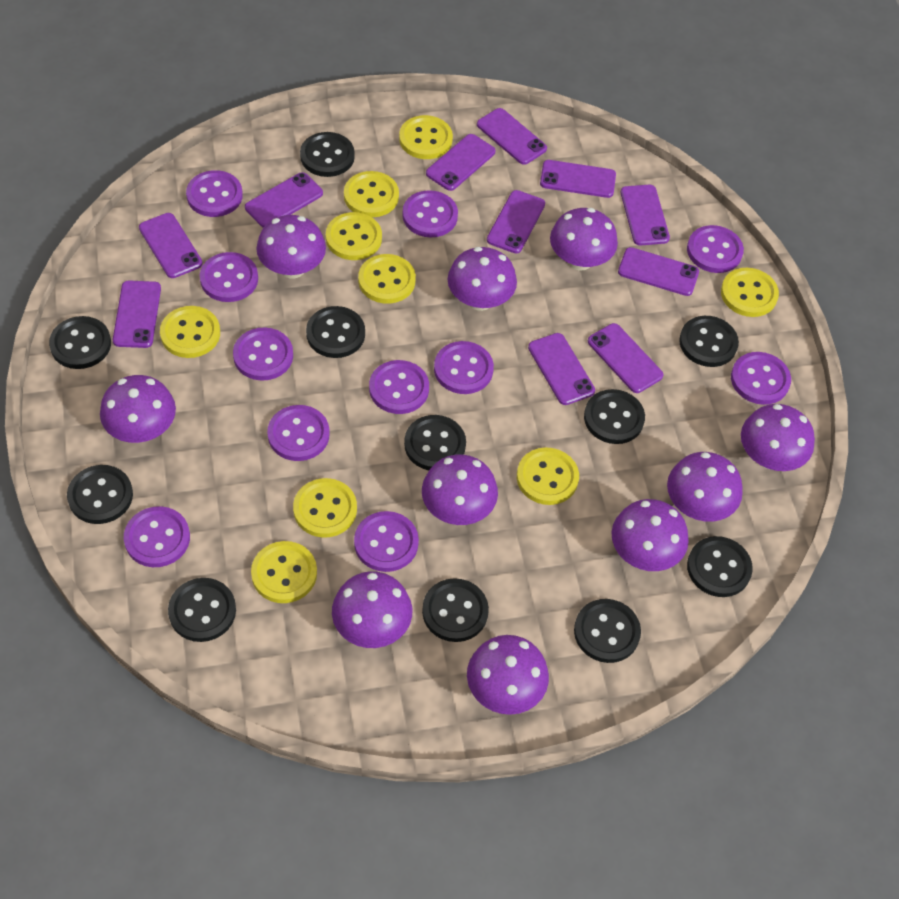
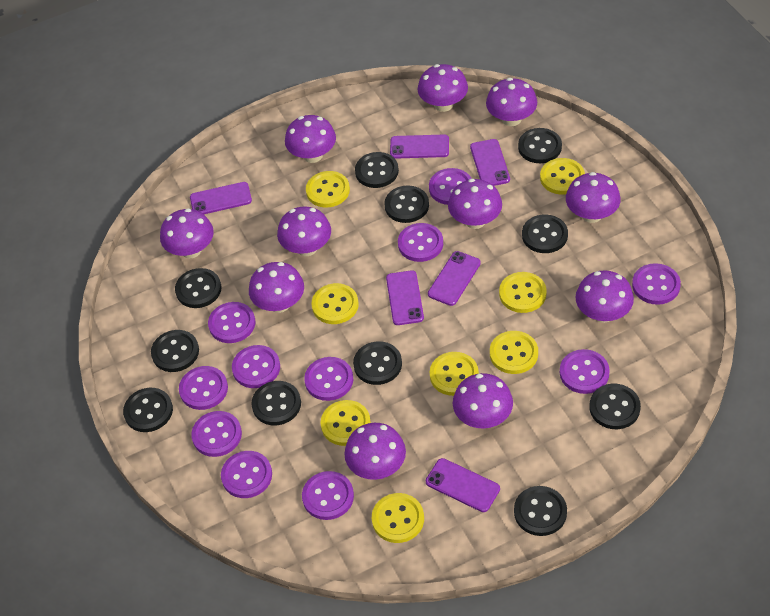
purple mushroom: [100,375,176,443] [256,215,326,278] [332,571,412,648] [422,454,498,525] [448,247,517,311] [467,635,549,715] [550,208,618,271] [611,499,689,571] [667,452,743,522] [741,404,815,471] = 10 -> [160,208,214,258] [249,262,304,313] [277,206,331,256] [285,115,336,163] [344,423,406,480] [418,64,468,112] [448,179,502,229] [453,373,513,429] [486,78,537,126] [566,172,621,223] [575,270,634,323] = 11
purple phone: [113,280,161,348] [139,213,203,278] [245,172,323,228] [426,134,496,191] [477,108,547,165] [487,190,545,253] [528,333,595,405] [540,160,616,198] [588,323,663,393] [618,247,699,296] [620,185,670,246] = 11 -> [190,182,252,214] [386,270,424,325] [390,135,449,159] [426,458,500,512] [428,251,481,306] [470,139,510,186] = 6
yellow button: [160,306,220,358] [251,541,317,603] [293,478,357,538] [326,212,382,260] [344,171,399,217] [358,254,416,304] [399,115,453,159] [517,447,579,505] [721,268,779,317] = 9 -> [306,171,350,207] [311,283,359,324] [320,400,371,446] [372,493,424,543] [430,352,479,396] [490,331,538,374] [499,272,547,313] [540,158,585,195] = 8

